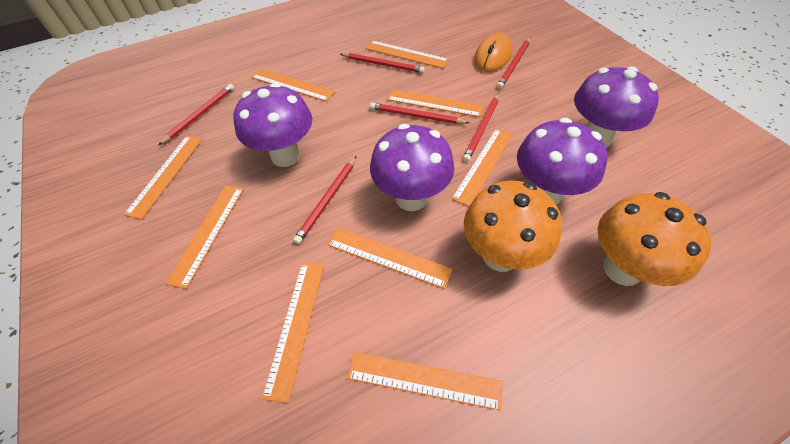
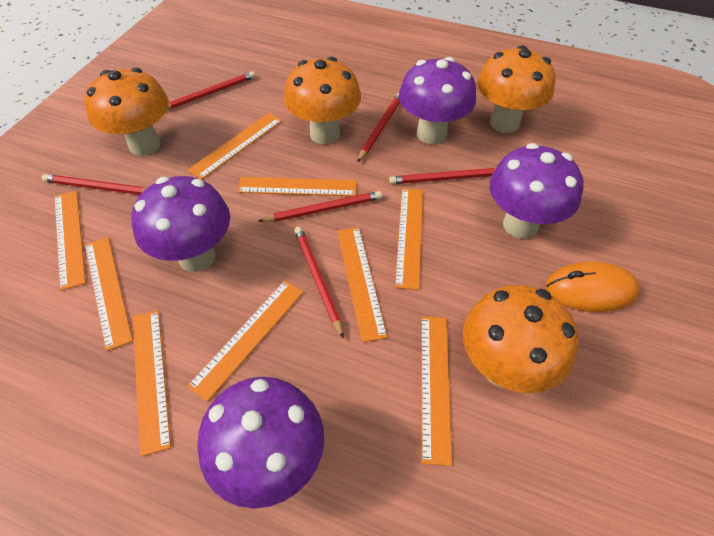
orange mushroom: [464,181,562,272] [598,192,711,286] = 2 -> [84,68,169,156] [284,57,361,144] [463,285,579,393] [477,45,555,133] = 4

